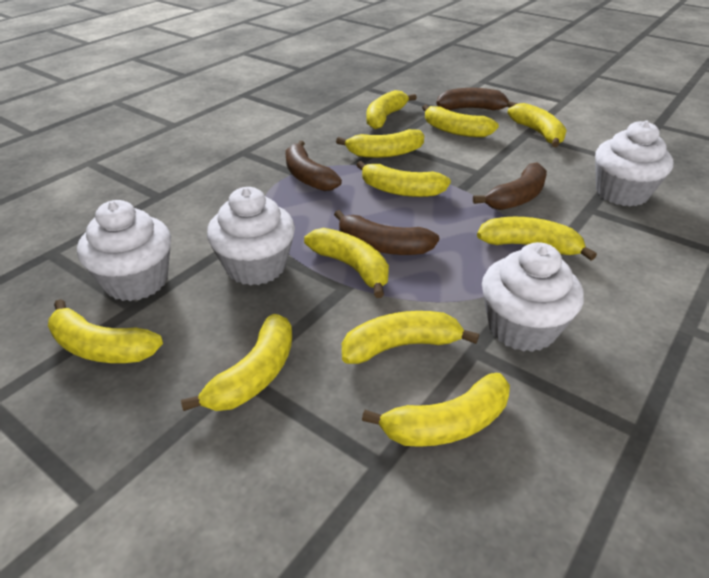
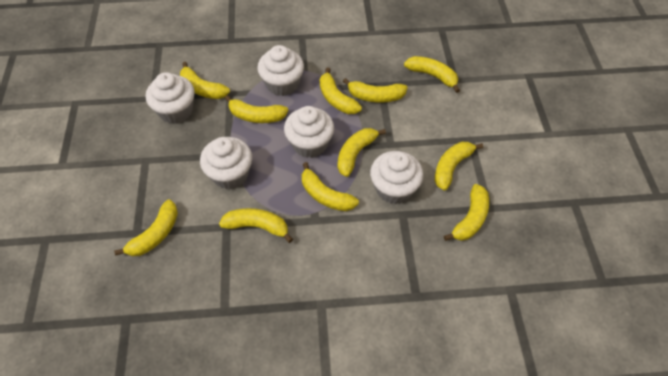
brown banana: [286,140,342,191] [334,210,439,255] [436,88,517,110] [473,162,547,210] = 4 -> none = 0
white cupcake: [77,200,171,301] [207,187,295,286] [482,242,584,352] [595,121,673,206] = 4 -> [146,72,195,124] [200,137,252,189] [257,45,304,96] [284,106,334,158] [370,151,423,204] = 5

